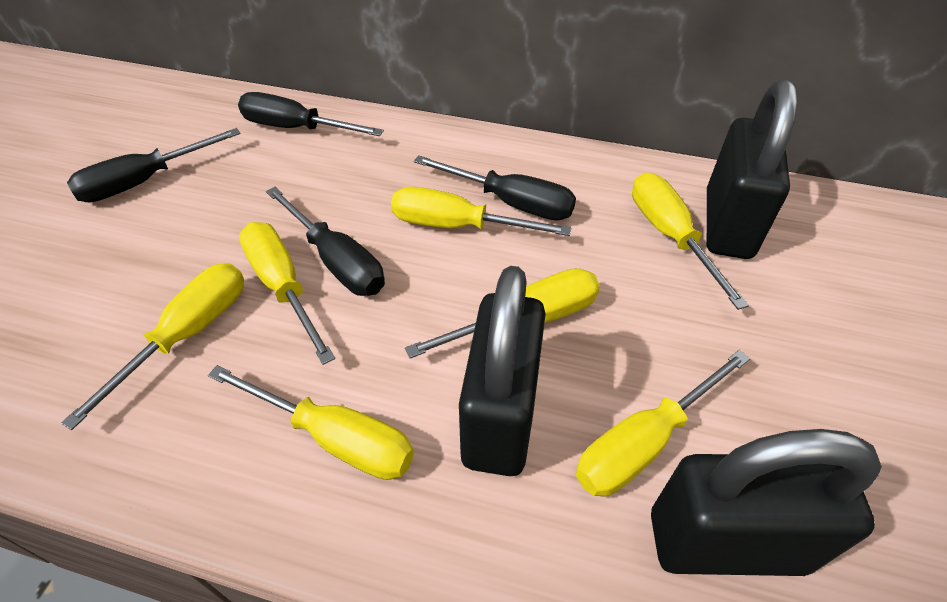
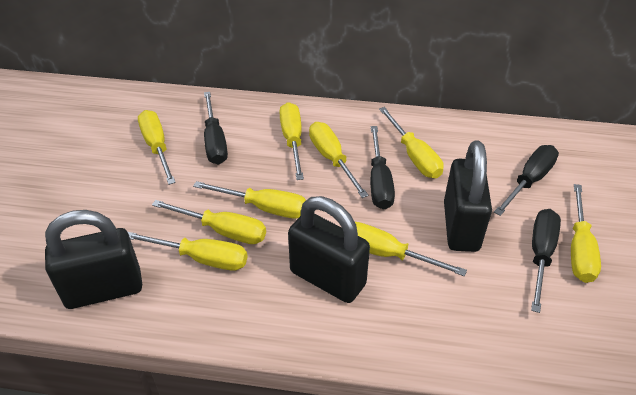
yellow screwdriver: [61,263,244,430] [208,365,414,480] [239,222,335,365] [391,187,572,236] [405,268,600,358] [576,350,750,497] [632,173,749,310] = 7 -> [128,232,248,271] [138,110,176,185] [152,200,266,244] [193,181,306,219] [279,102,304,180] [309,122,369,198] [355,222,467,276] [379,107,444,178] [571,184,601,283] = 9

